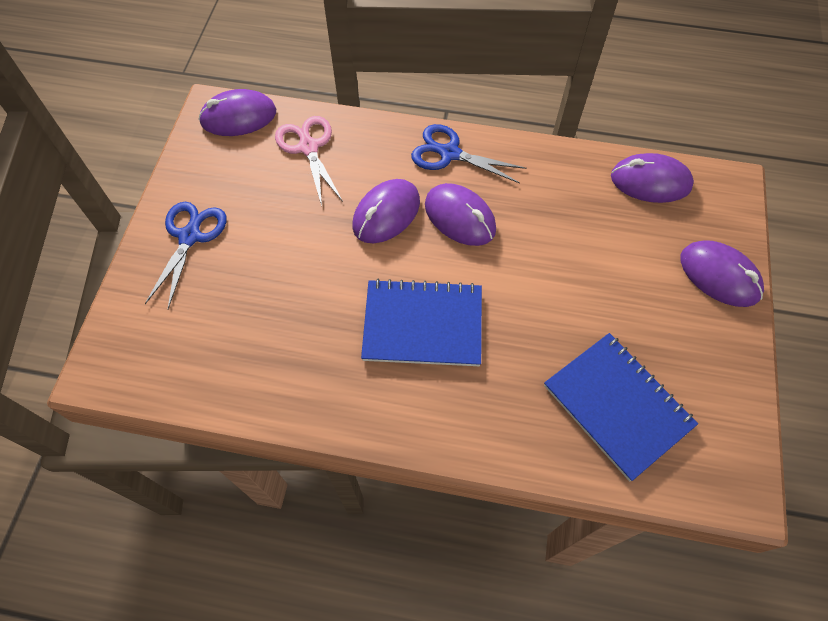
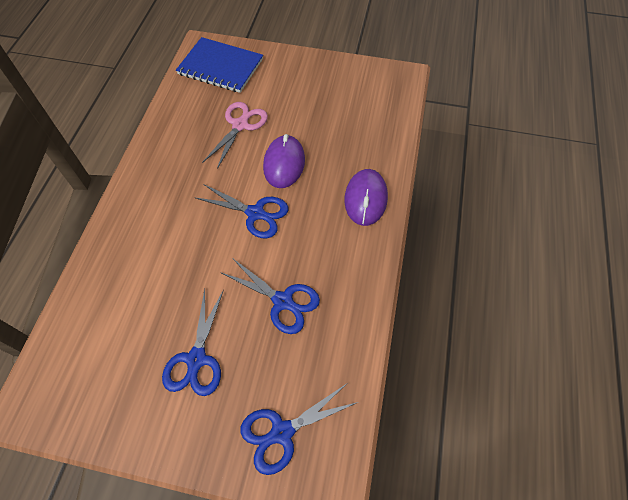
blue notebook: [361,279,482,366] [544,333,698,481] = 2 -> [176,37,263,93] = 1
blue scissors: [145,202,226,309] [411,124,527,184] = 2 -> [162,289,224,396] [194,184,288,239] [220,258,320,334] [240,384,358,475] = 4
purple mouse: [198,89,276,136] [352,179,420,243] [425,183,496,246] [611,153,694,203] [681,240,764,307] = 5 -> [263,134,305,188] [344,169,388,226] = 2

